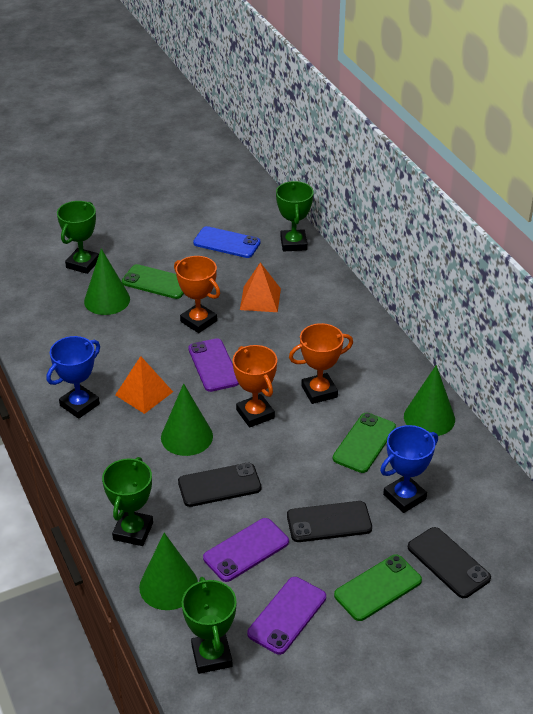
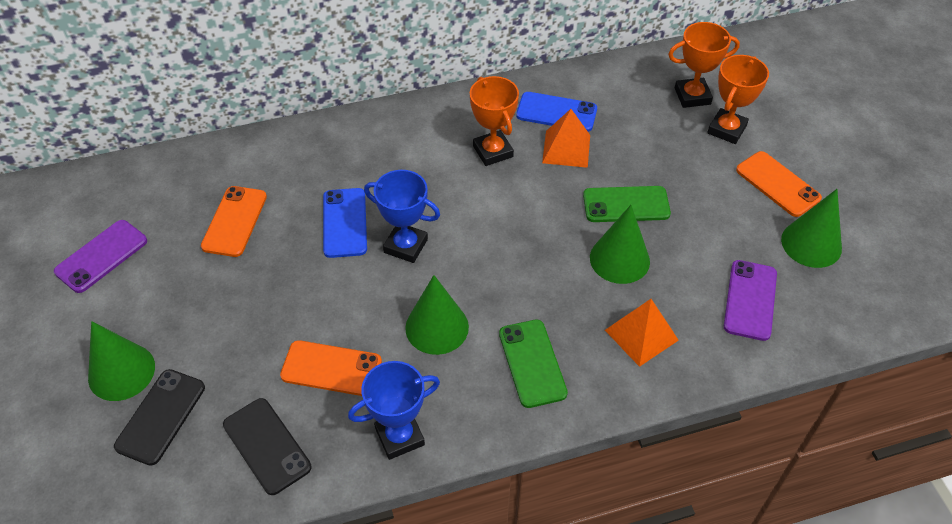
black phone: [178,463,261,507] [287,501,372,542] [408,527,491,598] = 3 -> [114,369,205,466] [223,398,312,495] = 2
blue phone: [193,226,261,258] = 1 -> [323,188,367,258] [516,92,597,132] = 2
green phone: [122,264,184,299] [333,413,396,473] [334,555,422,621] = 3 -> [499,320,568,408] [583,186,671,222] = 2
green trophy: [57,201,99,274] [102,457,153,546] [182,577,237,674] [276,181,314,252] = 4 -> none = 0
orange phone: none = 0 -> [201,186,267,257] [280,340,382,396] [736,151,822,217] = 3
purple phone: [188,338,239,392] [203,518,289,582] [247,577,326,655] = 3 -> [54,220,147,293] [724,260,777,341] = 2

